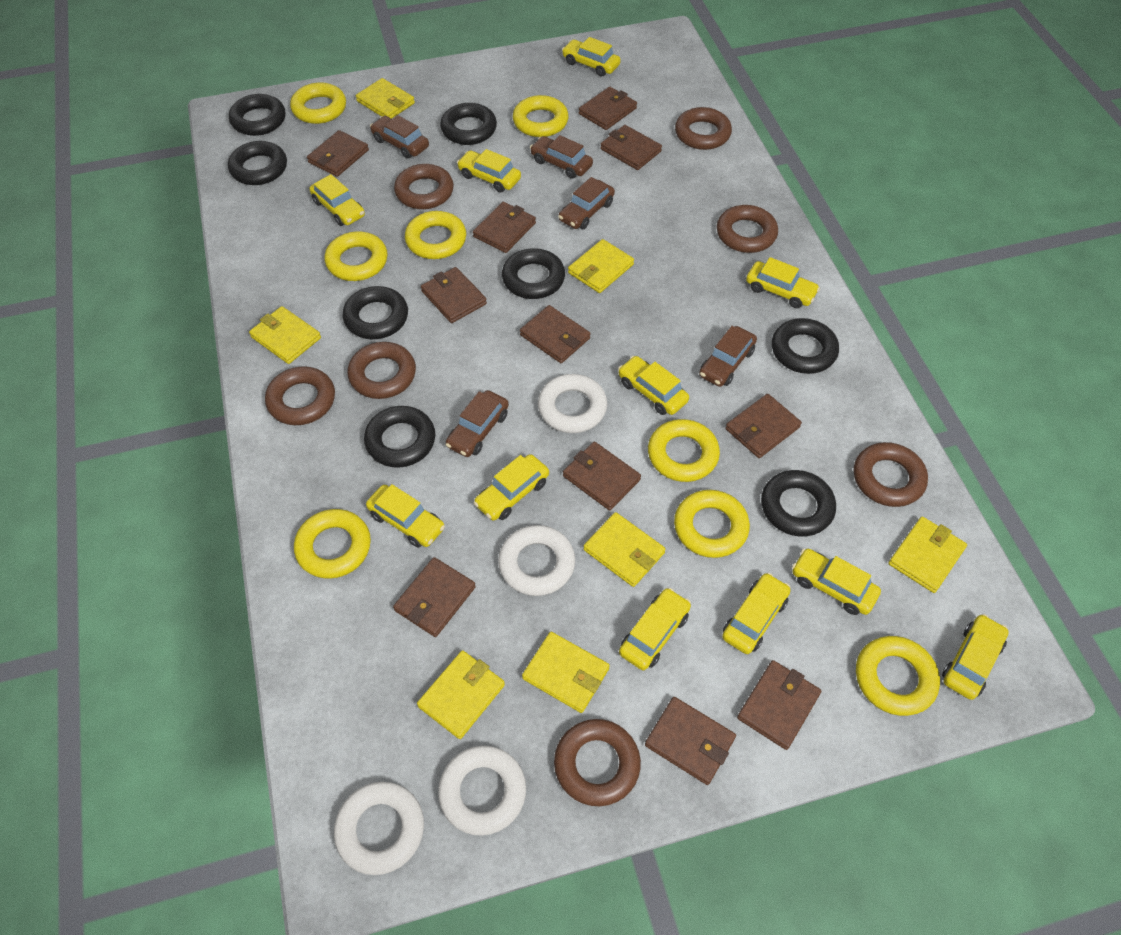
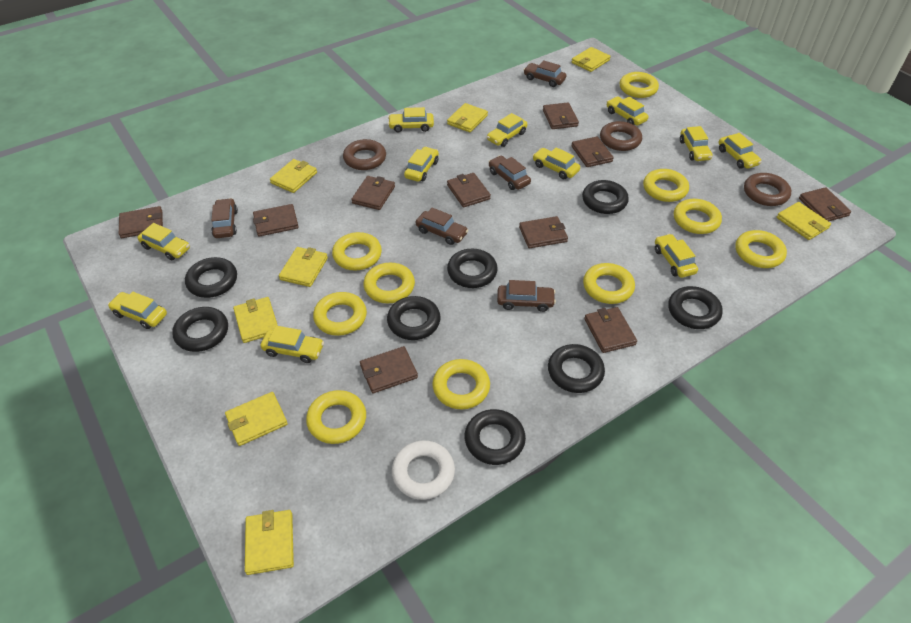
brown ring: [265,366,335,425] [348,342,416,399] [394,164,454,209] [554,719,641,806] [675,107,732,150] [717,205,778,253] [854,442,928,507] = 7 -> [343,139,386,170] [600,121,642,151] [744,173,791,206] = 3
brown wallet: [307,130,369,177] [393,557,476,637] [421,267,487,323] [473,202,536,253] [520,305,590,363] [563,442,641,511] [579,87,637,130] [600,125,662,170] [645,697,736,785] [725,394,802,458] [737,660,821,750] = 11 -> [119,206,163,238] [253,204,299,237] [351,176,395,210] [360,346,418,393] [447,173,491,208] [519,216,568,248] [543,103,579,129] [571,137,614,167] [584,307,637,353] [799,187,851,221] = 10
white ring: [334,782,424,875] [438,746,526,836] [498,525,575,596] [538,374,607,433] = 4 -> [392,440,455,500] = 1
yellow ring: [290,82,346,124] [294,509,371,579] [324,231,388,281] [405,211,466,259] [513,95,569,137] [648,419,720,482] [674,490,750,558] [856,636,940,716] = 8 -> [306,390,366,444] [313,292,367,336] [332,232,382,271] [363,263,415,303] [432,359,490,409] [583,263,635,304] [620,72,659,98] [643,169,689,202] [674,199,722,234] [735,230,787,268] = 10
yellow wallet: [249,306,321,364] [356,78,415,119] [417,650,505,739] [522,632,610,713] [568,239,634,293] [583,512,665,587] [888,517,967,593] = 7 -> [225,392,288,446] [233,297,278,343] [245,510,294,575] [270,159,317,193] [279,247,328,287] [447,103,488,132] [572,47,611,72] [777,202,831,240] = 8

